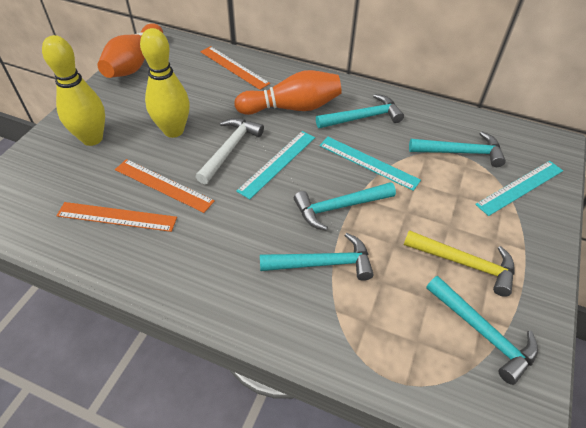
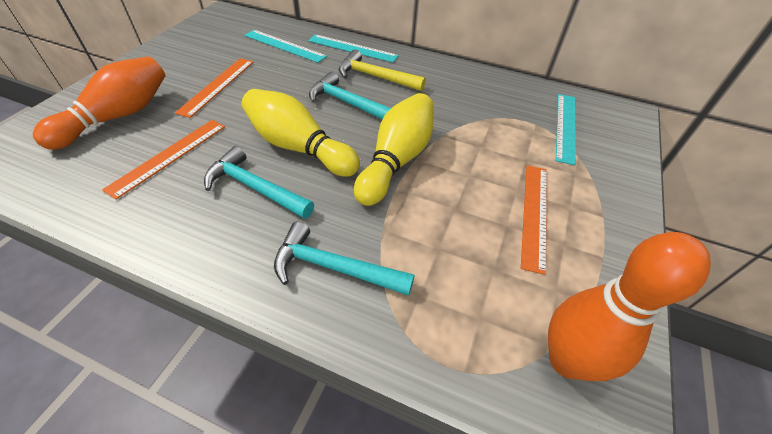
turquoise hammer: [260,233,374,281] [294,182,396,231] [316,94,404,128] [409,131,506,167] [426,276,538,385] = 5 -> [204,146,314,219] [274,222,415,296] [309,72,391,120] = 3
white hammer: [196,118,264,184] = 1 -> none = 0

